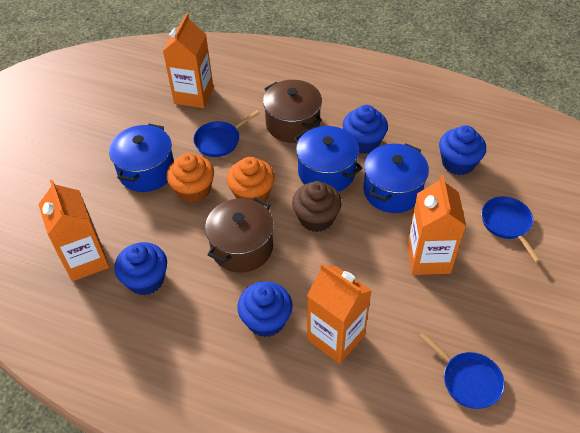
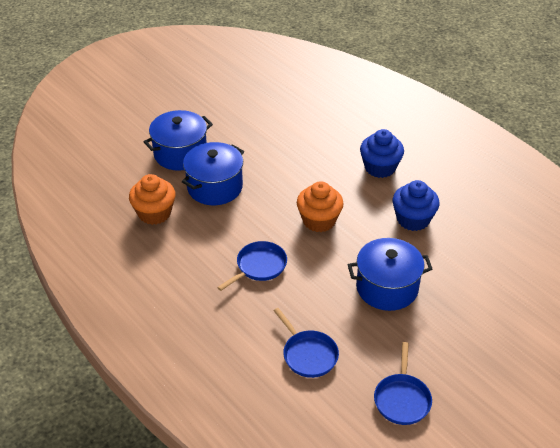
blue cupcake: [114,242,167,296] [237,281,293,337] [343,105,388,154] [439,125,486,175] = 4 -> [360,129,404,178] [392,180,439,231] = 2
brown cupcake: [292,181,342,232] = 1 -> none = 0
brown pot: [205,197,274,273] [263,80,322,143] = 2 -> none = 0
orange carton: [38,180,109,281] [163,13,213,108] [307,263,372,364] [407,175,466,275] = 4 -> none = 0

